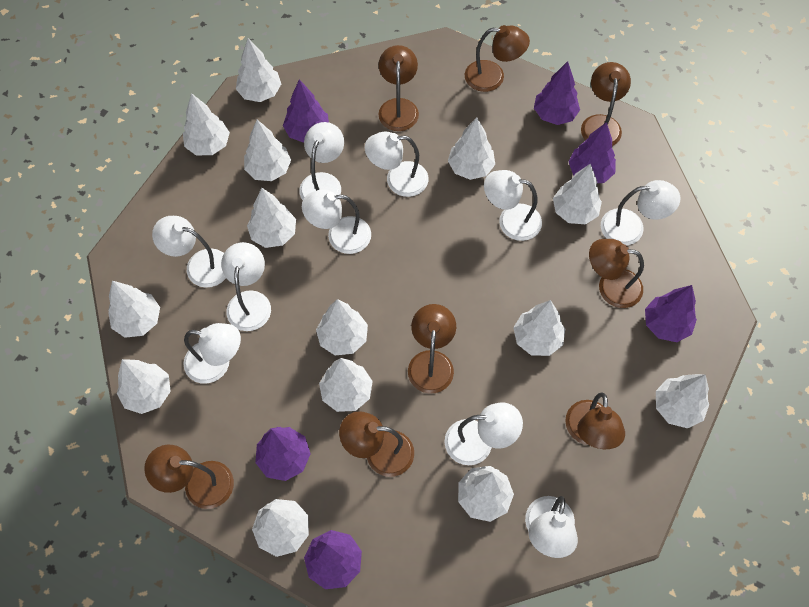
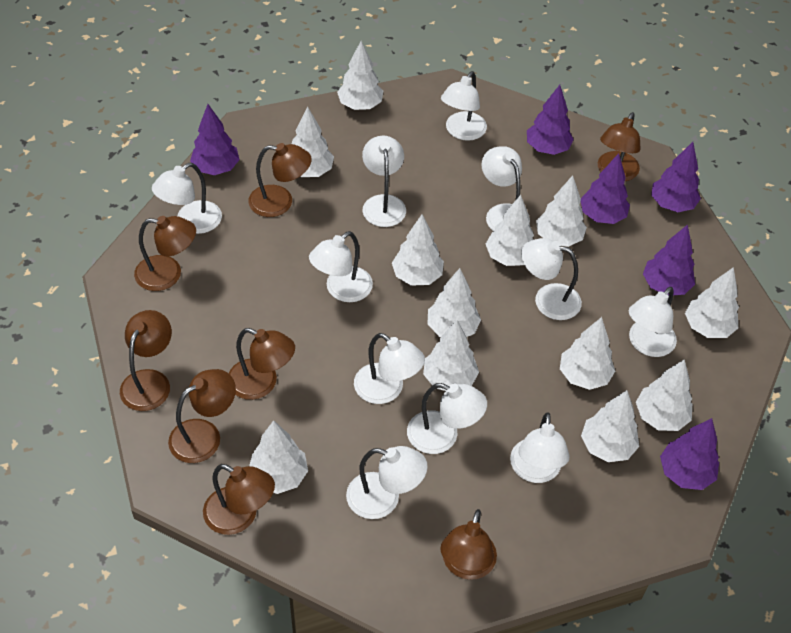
white lamp: [152,216,226,288] [183,323,241,384] [221,242,271,331] [299,122,344,200] [302,189,371,254] [365,131,429,197] [444,403,523,465] [484,170,542,241] [525,496,578,558] [601,180,680,245] = 10 -> [152,163,222,234] [309,231,373,302] [346,446,428,519] [354,333,425,404] [362,136,406,227] [407,383,487,454] [441,71,487,141] [482,146,530,231] [510,413,570,483] [521,238,582,320] [629,287,677,357] = 11
white tree: [108,281,160,338] [117,359,171,414] [183,93,230,155] [236,38,281,102] [244,120,291,181] [247,188,296,248] [252,499,309,557] [316,299,368,355] [319,358,373,412] [448,117,495,180] [458,466,514,522] [513,300,565,356] [553,164,602,224] [656,374,709,428] = 14 -> [249,420,308,494] [292,107,334,177] [337,41,383,110] [392,214,444,286] [423,320,479,391] [427,268,481,337] [486,195,534,266] [536,175,587,247] [560,317,615,390] [581,390,639,462] [636,359,692,431] [685,267,739,338] = 12

